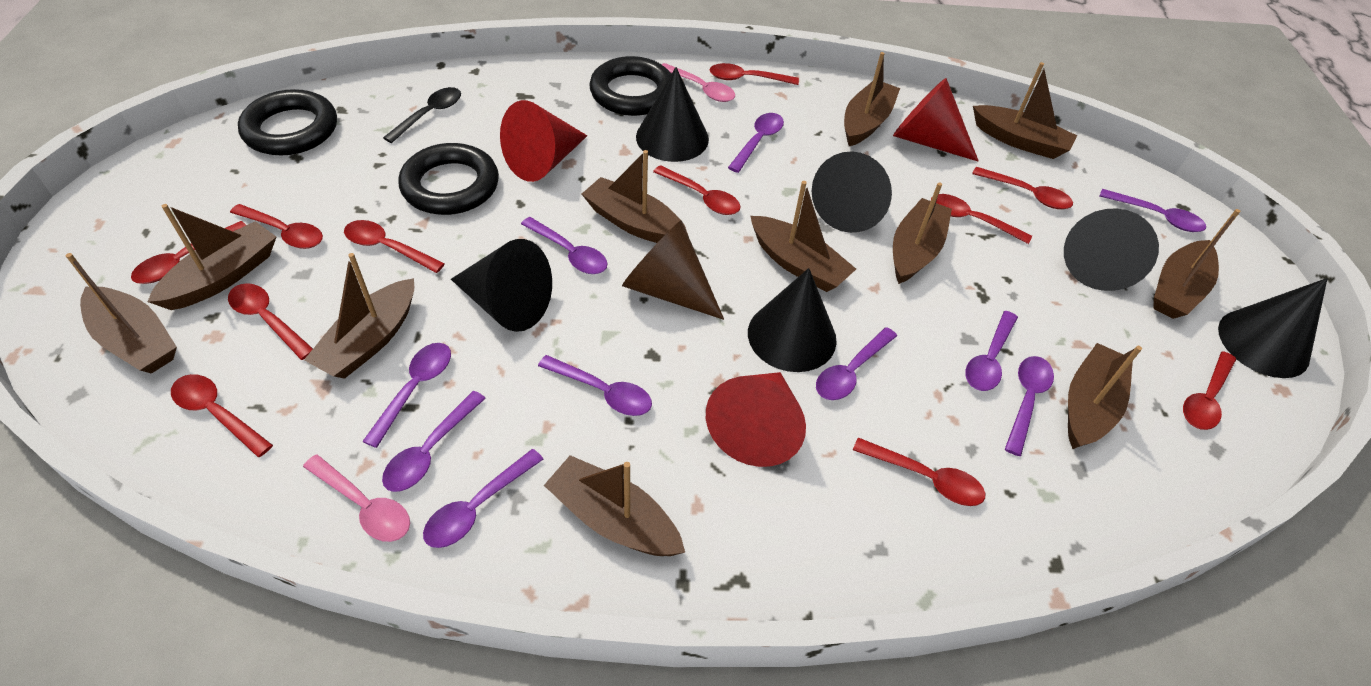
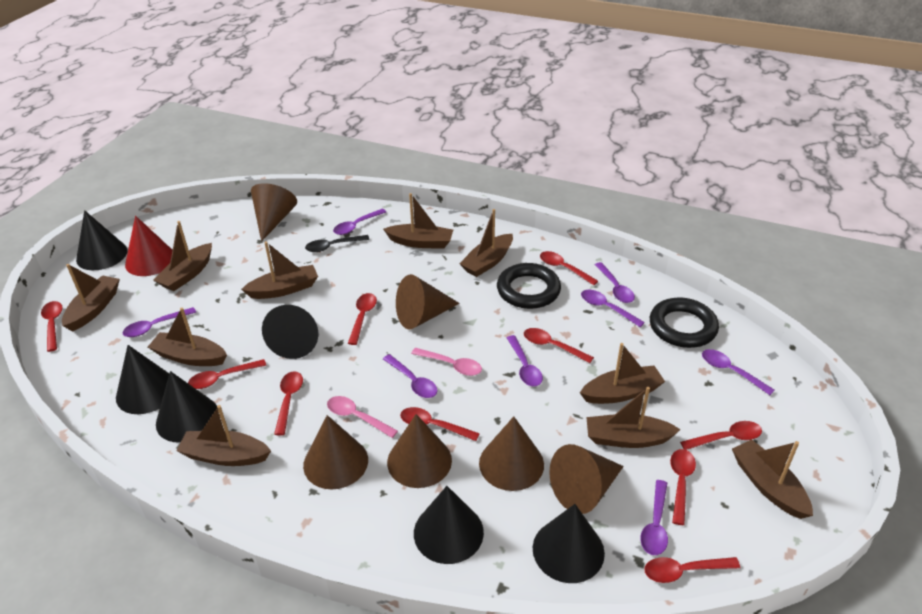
black ring: [238,89,337,156] [398,143,499,215] [590,56,671,116] = 3 -> [497,263,561,309] [650,297,719,348] = 2
brown boat: [66,253,177,374] [147,204,276,310] [304,253,414,379] [544,455,685,556] [582,150,688,243] [751,181,856,292] [844,52,900,146] [893,182,952,284] [973,62,1077,159] [1068,343,1142,449] [1153,209,1241,319] = 11 -> [62,264,120,332] [148,308,227,366] [153,221,212,291] [177,405,271,466] [241,241,318,299] [383,193,453,249] [459,209,513,277] [580,343,665,404] [586,387,681,448] [732,439,813,519] = 10
brown cone: [622,220,724,320] = 1 -> [251,183,297,242] [303,415,368,490] [387,414,452,488] [396,274,460,330] [479,416,544,491] [549,444,624,514] = 6
purple spoon: [362,343,451,448] [382,391,486,492] [423,449,544,548] [521,217,608,274] [538,355,652,416] [728,113,784,173] [816,327,897,400] [965,311,1018,391] [1005,356,1054,456] [1099,189,1206,232] = 10 -> [123,307,196,337] [333,209,386,235] [383,354,437,398] [507,335,543,387] [581,290,645,327] [595,262,635,303] [640,480,668,555] [702,349,774,395] = 8
red cone: [500,100,587,182] [706,372,806,467] [893,78,979,161] = 3 -> [125,216,172,276] = 1
red spoon: [131,221,246,284] [171,374,273,457] [228,283,313,360] [230,204,323,249] [344,220,445,273] [653,165,740,215] [710,63,799,85] [853,438,985,506] [931,194,1032,244] [972,167,1073,209] [1183,351,1236,430] = 11 -> [41,301,63,352] [188,359,267,389] [274,371,303,435] [348,293,377,345] [400,407,480,441] [524,328,594,363] [540,251,598,285] [644,557,740,583] [670,449,696,525] [680,421,762,450] = 10

